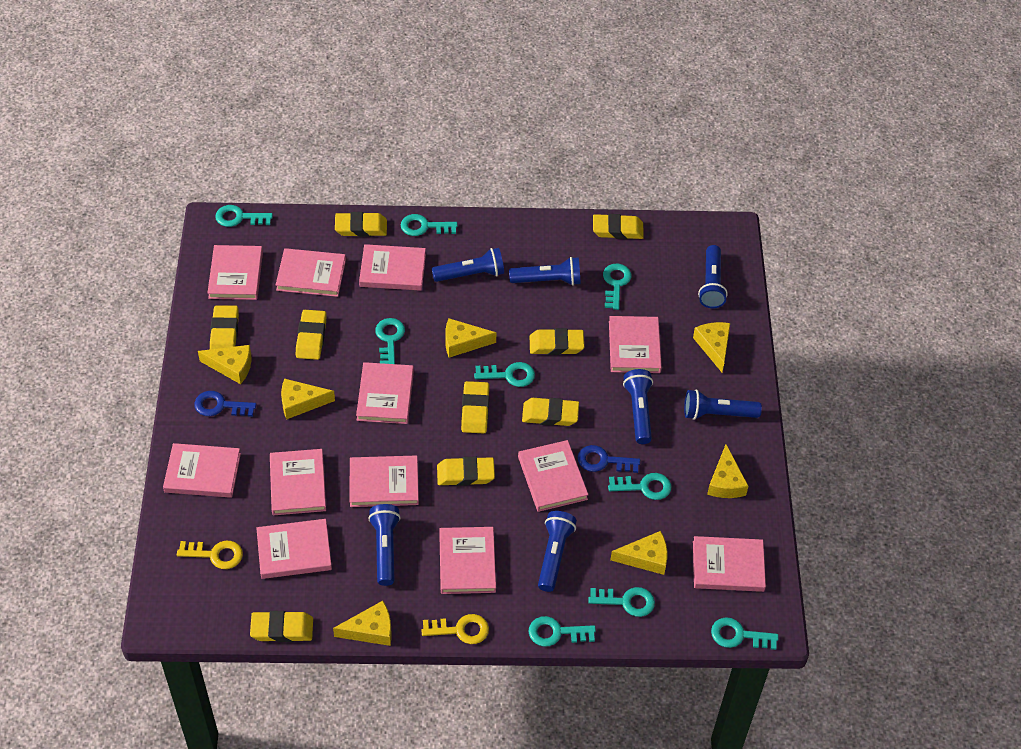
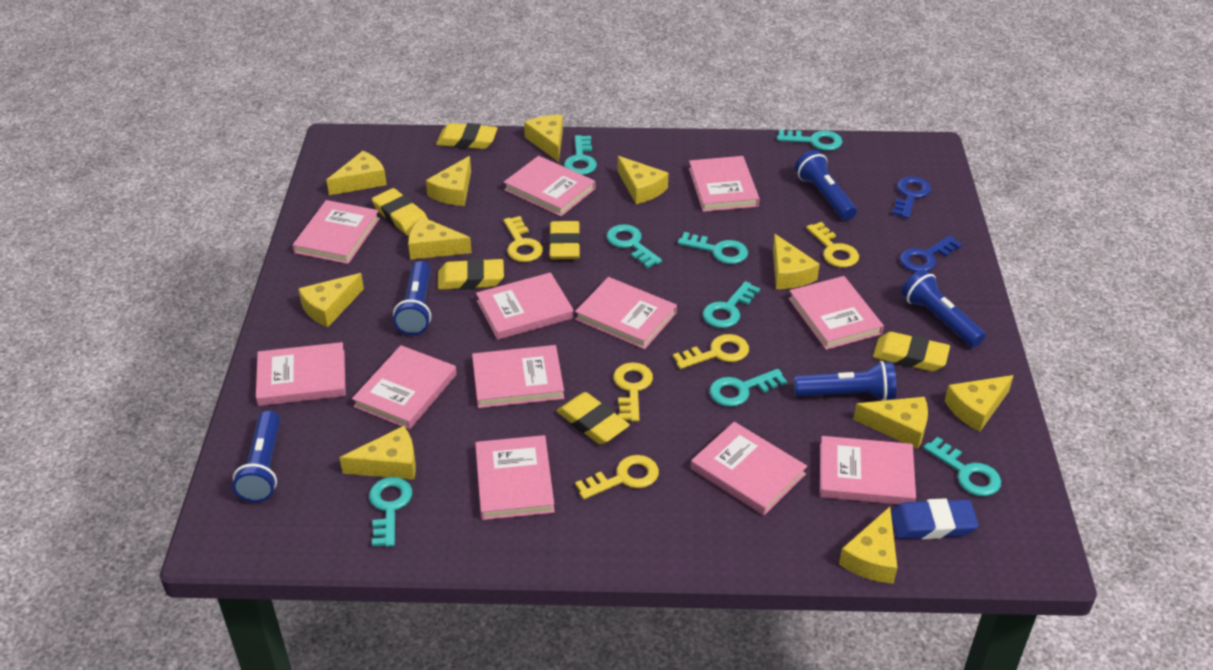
blue eraser: none = 0 -> [891,498,979,539] = 1
blue flashlight: [368,504,401,586] [432,248,504,282] [509,257,581,286] [538,511,577,592] [623,369,653,444] [684,389,762,420] [698,245,728,308] = 7 -> [232,411,280,502] [393,261,431,335] [794,361,896,401] [795,150,857,220] [901,269,986,347] = 5
turquoise key: [215,205,273,227] [375,318,405,364] [401,214,458,236] [474,362,535,387] [529,616,596,647] [588,587,655,617] [603,263,631,310] [608,473,671,500] [711,617,778,650] = 9 -> [369,477,412,547] [564,135,597,175] [607,224,662,268] [678,232,748,264] [702,281,760,328] [709,369,787,407] [777,130,843,151] [923,437,1001,496] = 8
yellow cheese: [198,345,251,384] [281,378,335,419] [333,601,392,646] [445,318,496,358] [610,531,667,575] [693,322,730,372] [707,444,749,498] = 7 -> [298,273,364,327] [327,151,387,195] [339,426,416,480] [408,217,472,260] [426,156,471,206] [524,115,563,162] [618,156,668,204] [773,234,820,289] [839,507,897,584] [853,397,928,449] [945,375,1014,432] = 11
yellow eraser: [210,305,239,349] [250,611,313,642] [296,310,326,360] [335,212,387,237] [437,457,495,486] [461,381,489,433] [522,398,579,426] [530,328,584,355] [593,214,644,239] = 9 -> [372,188,428,236] [436,123,498,149] [438,258,504,290] [549,221,580,259] [557,392,630,444] [873,332,950,371] = 6
yellow key: [177,541,243,569] [421,614,489,644] = 2 -> [504,216,543,262] [575,455,659,500] [613,362,653,422] [673,334,749,369] [806,222,859,267] = 5

